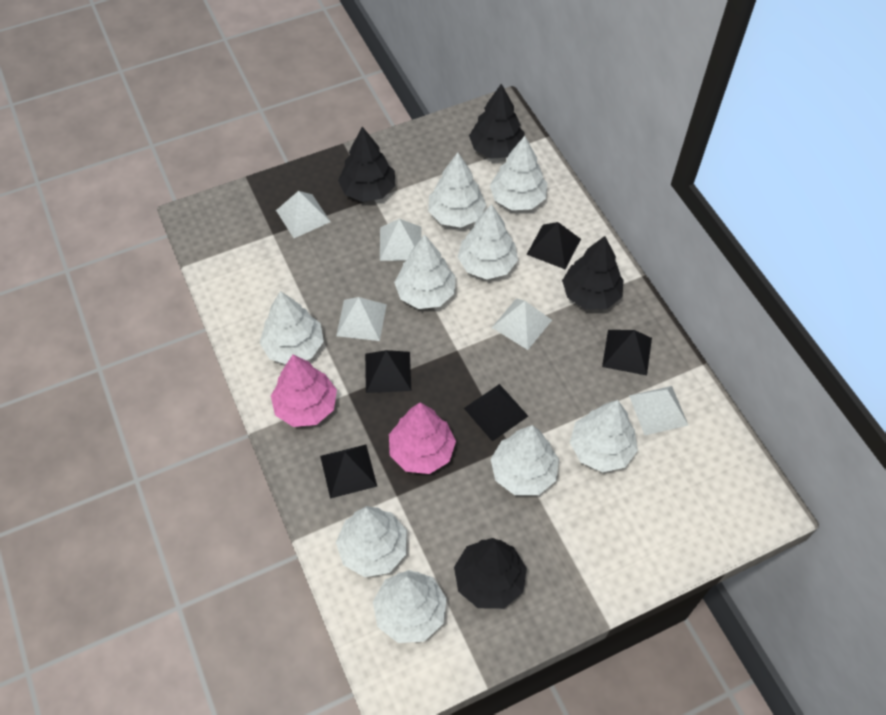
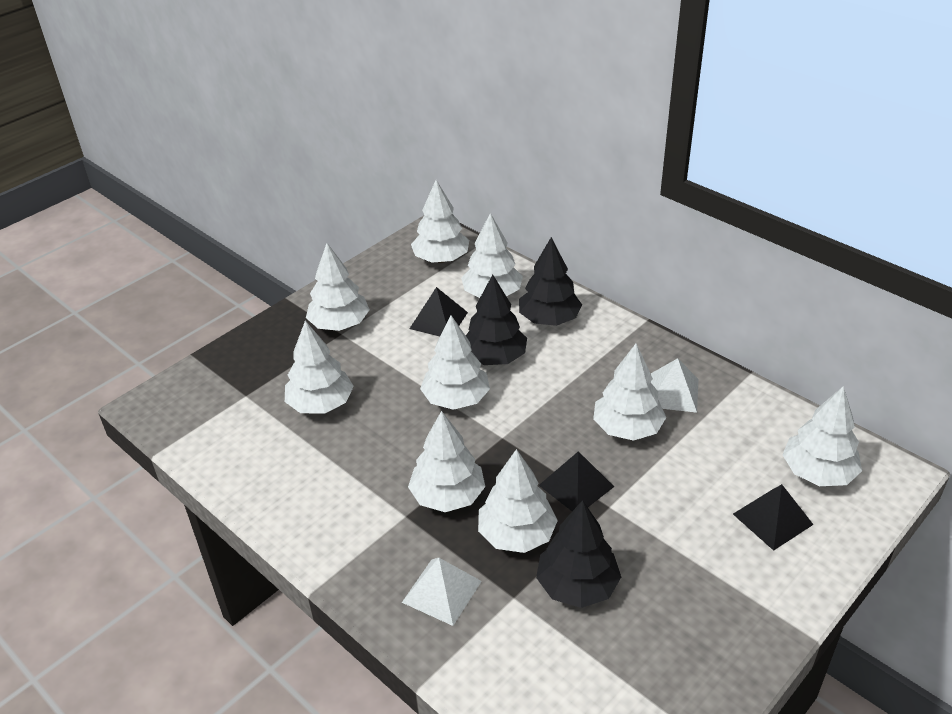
black pyramid: [320,445,377,499] [365,350,411,393] [464,384,528,442] [526,222,581,269] [602,330,652,375] = 5 -> [409,287,468,337] [539,451,614,511] [733,484,814,551] = 3
black tree: [338,127,395,202] [454,538,527,609] [469,84,525,159] [562,236,624,310] = 4 -> [466,275,527,365] [519,237,582,326] [536,500,621,608] = 3
pink tree: [271,355,337,427] [389,402,456,474] = 2 -> none = 0
white pyramid: [276,191,330,238] [336,297,387,341] [380,219,422,261] [492,298,552,350] [629,386,688,435] = 5 -> [402,558,482,626] [651,358,698,413] = 2

